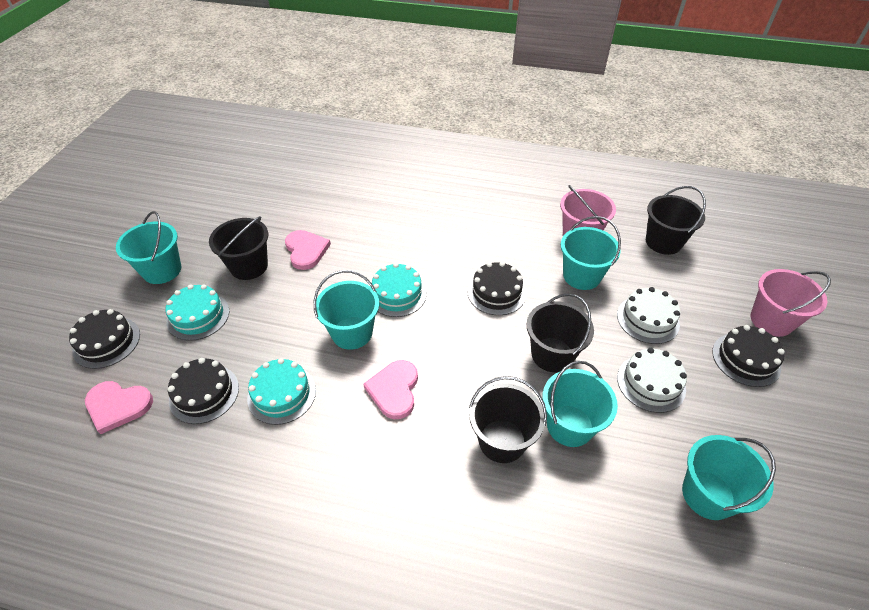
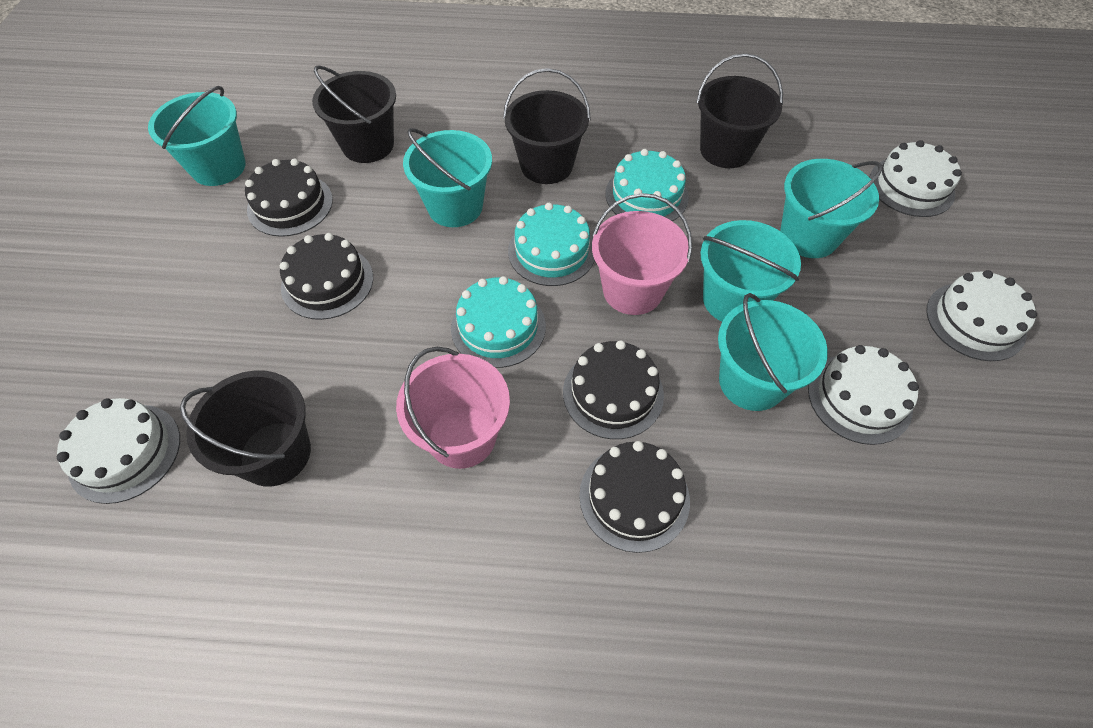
pink heart: [85,381,153,434] [285,230,331,270] [363,360,418,419] = 3 -> none = 0
white cake: [617,287,680,344] [617,348,687,413] = 2 -> [57,398,180,504] [808,345,919,445] [869,140,962,217] [926,270,1037,361] = 4

